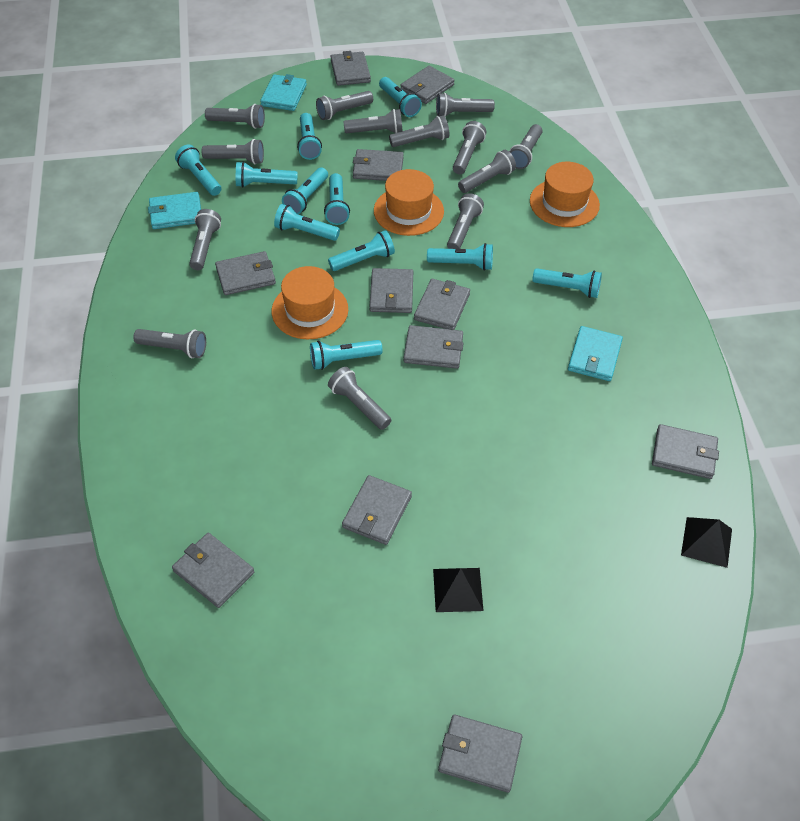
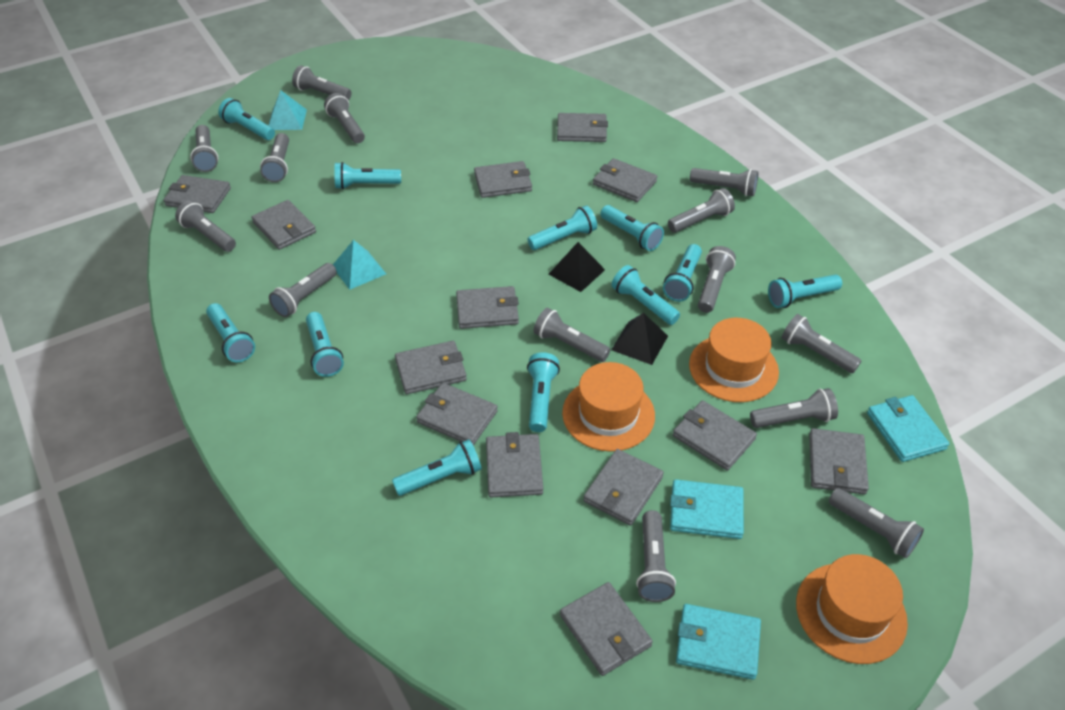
grey flashlight: [133,329,206,358] [189,209,221,270] [202,139,264,164] [205,104,265,129] [316,91,373,120] [328,367,391,430] [344,109,403,133] [389,115,449,147] [436,93,495,116] [447,193,484,249] [453,121,486,174] [458,150,516,193] [509,124,543,169] = 13 -> [175,200,236,252] [190,125,218,172] [260,133,289,182] [269,263,337,317] [292,65,351,100] [324,93,365,143] [534,308,610,362] [636,510,676,602] [668,188,735,233] [690,168,759,196] [698,246,736,313] [750,388,838,428] [781,314,861,373] [829,488,924,558] = 14
grey wallet: [172,533,254,608] [215,251,276,295] [330,51,371,86] [342,475,412,545] [353,149,404,181] [370,268,413,313] [400,66,455,104] [403,325,464,369] [414,279,470,330] [438,714,522,793] [652,424,719,479] = 11 -> [163,175,231,213] [251,200,316,250] [395,341,467,394] [416,383,498,446] [456,286,519,329] [474,161,532,198] [486,432,543,498] [557,113,608,142] [560,582,653,676] [583,449,664,526] [593,158,657,202] [673,400,757,470] [809,428,869,494] = 13
turquoise pyramid: none = 0 -> [268,90,307,130] [333,240,386,290] = 2

